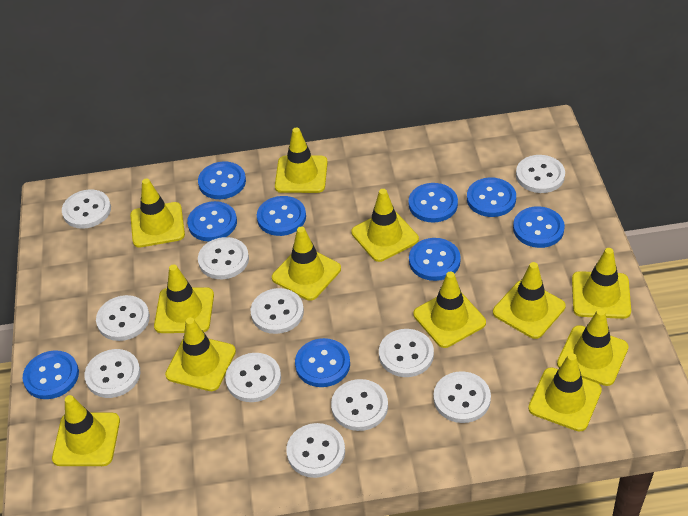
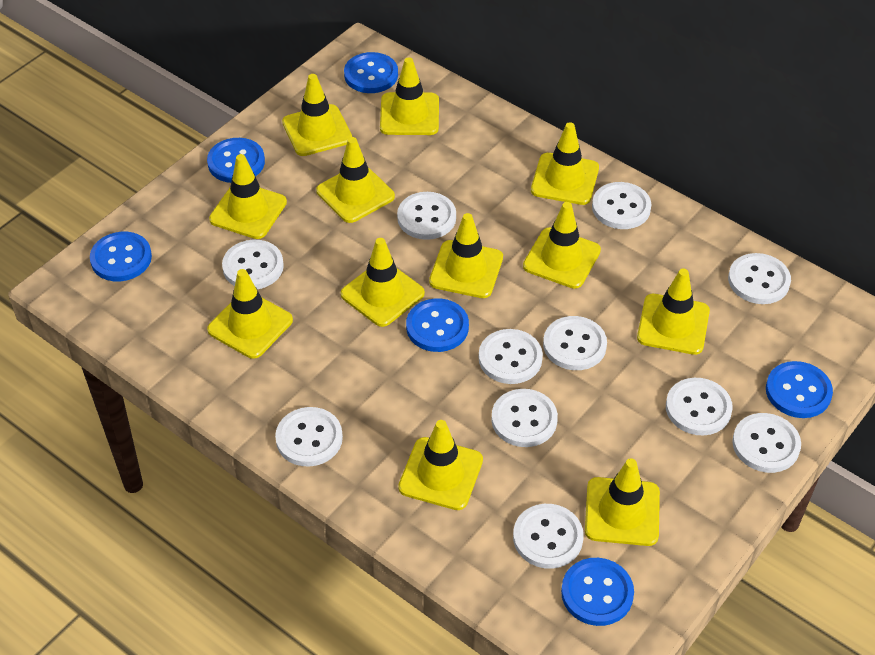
blue button: [23,350,79,399] [187,201,237,241] [198,161,246,199] [257,196,306,236] [295,338,350,387] [409,183,458,222] [409,238,461,281] [467,178,516,217] [513,206,565,248] = 9 -> [90,232,152,281] [207,138,265,183] [344,52,398,93] [406,298,469,352] [561,558,634,626] [766,361,833,418] = 6

